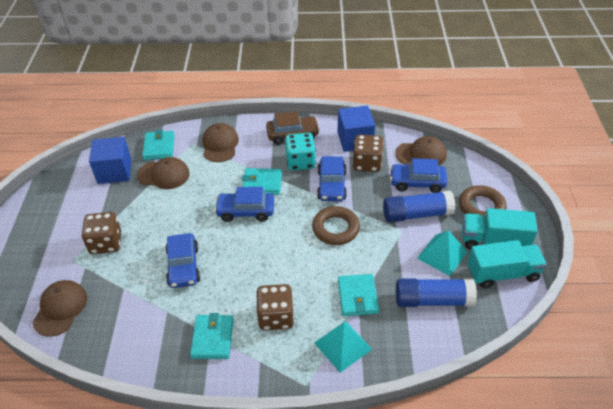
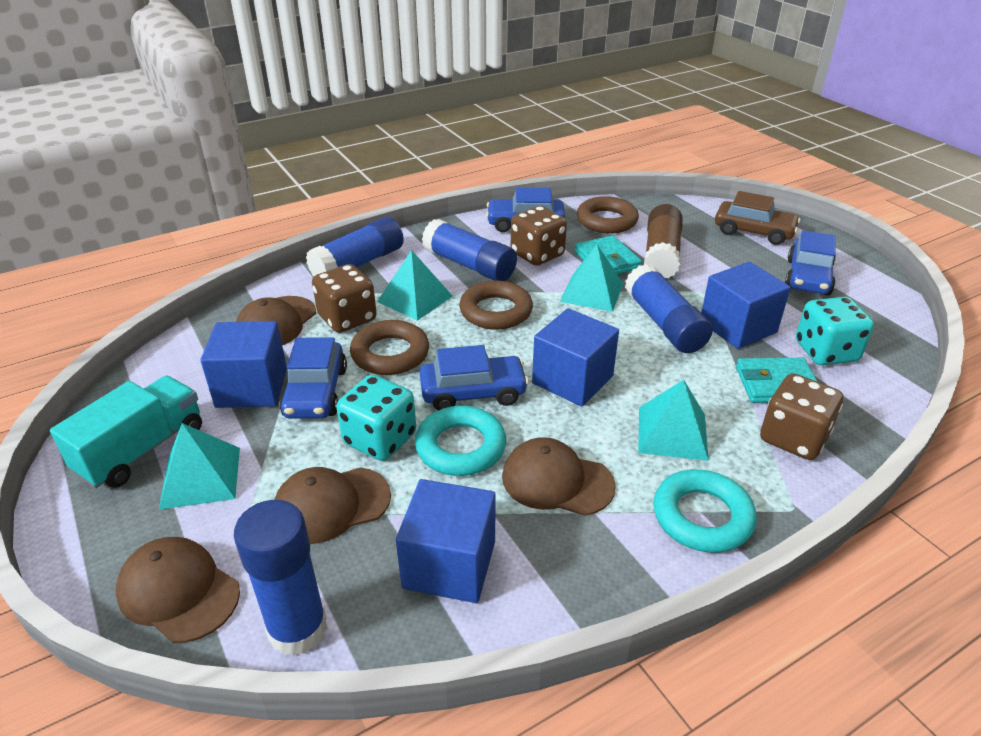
blue cube: [89,137,132,184] [338,106,375,152] = 2 -> [200,321,287,408] [396,479,496,603] [532,308,619,407] [701,262,791,349] = 4
blue glue stick: [383,190,456,223] [396,279,477,307] = 2 -> [234,500,327,656] [306,216,404,276] [422,219,517,281] [625,264,713,353] = 4
brown glue stick: none = 0 -> [644,204,683,279] = 1
brown ring: [312,206,360,245] [459,185,506,219] = 2 -> [350,320,429,375] [459,280,533,330] [577,196,639,233] = 3
turquoise dice: [285,133,316,170] = 1 -> [336,375,416,461] [796,297,874,366] = 2
turquoise pyramid: [314,321,372,373] [417,230,468,276] = 2 -> [159,423,240,510] [377,250,452,321] [560,244,623,312] [638,380,709,461] = 4
turquoise ring: none = 0 -> [415,406,506,476] [653,469,757,553] = 2
turquoise truck: [462,208,538,249] [467,240,547,288] = 2 -> [50,376,202,488] = 1
turquoise wallet: [142,130,174,160] [190,313,233,359] [242,168,282,195] [338,274,379,316] = 4 -> [574,235,642,274] [736,358,818,403] = 2

